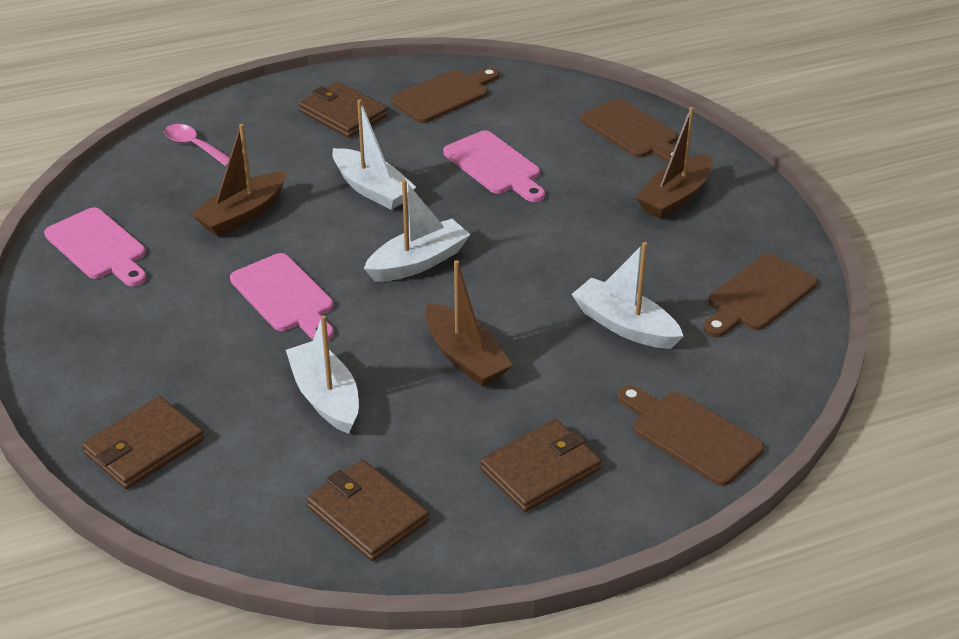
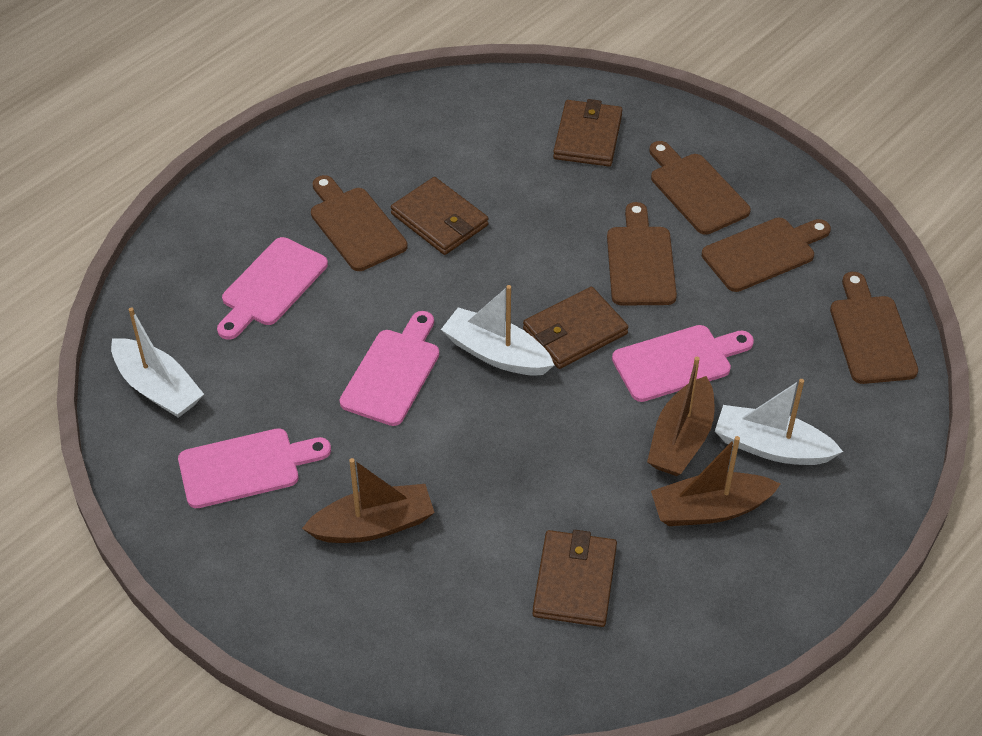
brown cutting board: [391,67,499,123] [581,98,678,163] [618,385,764,486] [703,254,817,337] = 4 -> [311,175,408,271] [607,202,677,306] [649,141,751,235] [702,218,831,292] [830,272,918,384] = 5
pink cutting board: [44,207,146,286] [230,253,334,341] [443,131,545,202] = 3 -> [178,428,331,508] [217,237,328,340] [340,311,439,426] [612,325,754,402] = 4
pink spoon: [164,124,230,167] = 1 -> none = 0
white boat: [286,315,359,434] [332,99,416,210] [364,179,471,282] [572,242,683,349] = 4 -> [111,307,204,418] [441,285,554,376] [715,379,843,465] = 3

